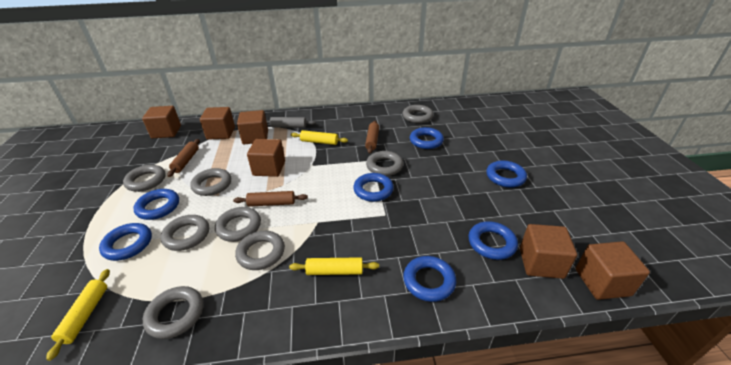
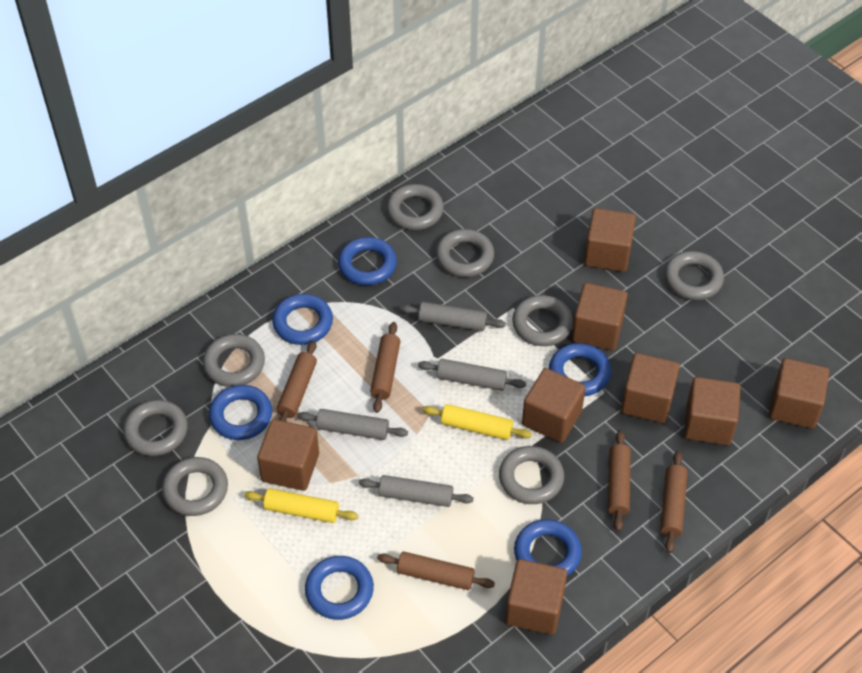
blue ring: [99,223,152,261] [133,189,179,220] [353,173,394,202] [403,256,456,302] [410,127,444,149] [468,221,518,260] [486,160,527,188] = 7 -> [209,385,272,440] [272,294,333,345] [305,556,374,620] [338,237,397,285] [514,519,582,576] [549,343,611,396] = 6
brown cube: [142,106,181,138] [200,107,235,140] [237,110,268,144] [247,139,285,177] [520,224,577,279] [576,241,650,300] = 6 -> [257,419,319,491] [505,559,567,635] [522,368,586,443] [572,283,628,351] [584,208,636,272] [621,353,680,423] [684,377,741,445] [769,358,829,429] = 8
brown rolling pin: [167,139,200,177] [233,191,308,207] [365,120,379,154] = 3 -> [277,340,317,422] [370,322,401,413] [377,551,495,590] [608,430,631,531] [660,451,688,553] = 5
grey rolling pin: [266,117,316,128] = 1 -> [297,409,408,440] [359,475,474,507] [400,302,506,331] [418,359,526,391] = 4
yellow rolling pin: [46,269,110,361] [289,257,379,275] [291,130,348,145] = 3 -> [244,488,358,523] [423,404,532,440] = 2

